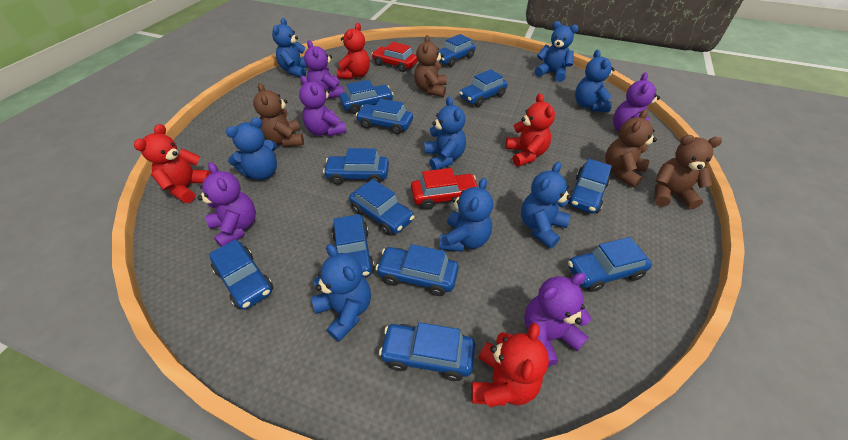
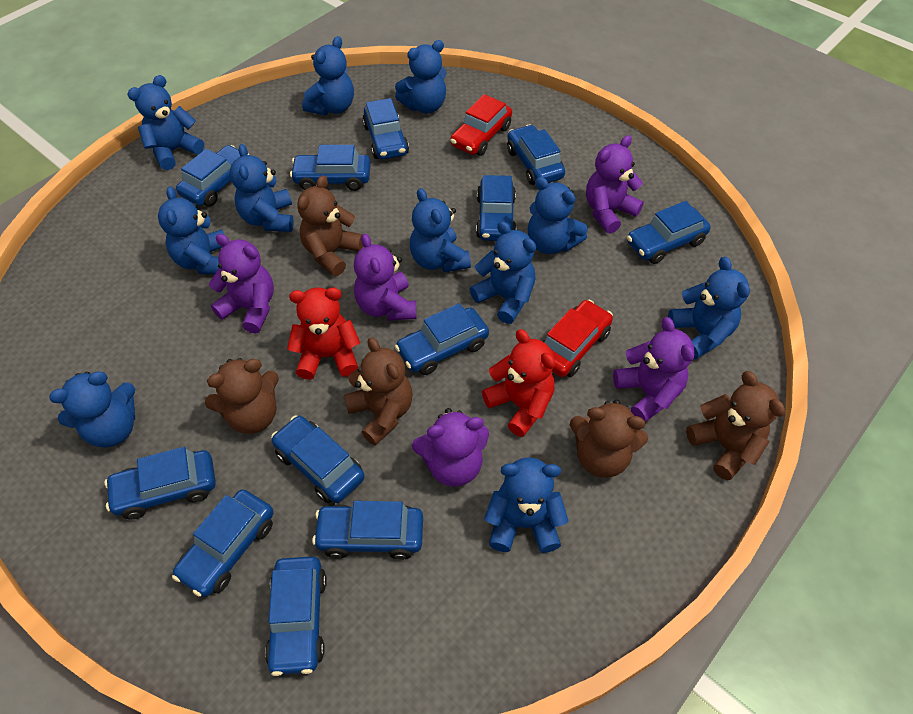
blue teddy bear: [226,118,277,180] [272,18,308,77] [311,244,371,342] [425,97,466,170] [439,178,493,252] [521,162,571,248] [534,21,579,82] [575,50,615,112] = 8 -> [49,371,135,448] [127,75,204,170] [158,186,225,275] [230,144,294,232] [302,36,354,115] [395,40,447,114] [410,188,471,272] [470,221,536,324] [484,457,568,553] [528,177,588,254] [668,256,750,360] = 11
brown teddy bear: [253,83,304,147] [414,35,447,97] [605,109,657,187] [655,135,722,209] = 4 -> [205,358,279,434] [297,175,363,276] [344,337,413,445] [570,400,648,478] [686,371,785,480] = 5
red teddy bear: [134,124,211,203] [337,23,370,79] [471,323,549,407] [505,93,555,167] = 4 -> [287,287,360,380] [482,329,555,437] = 2

